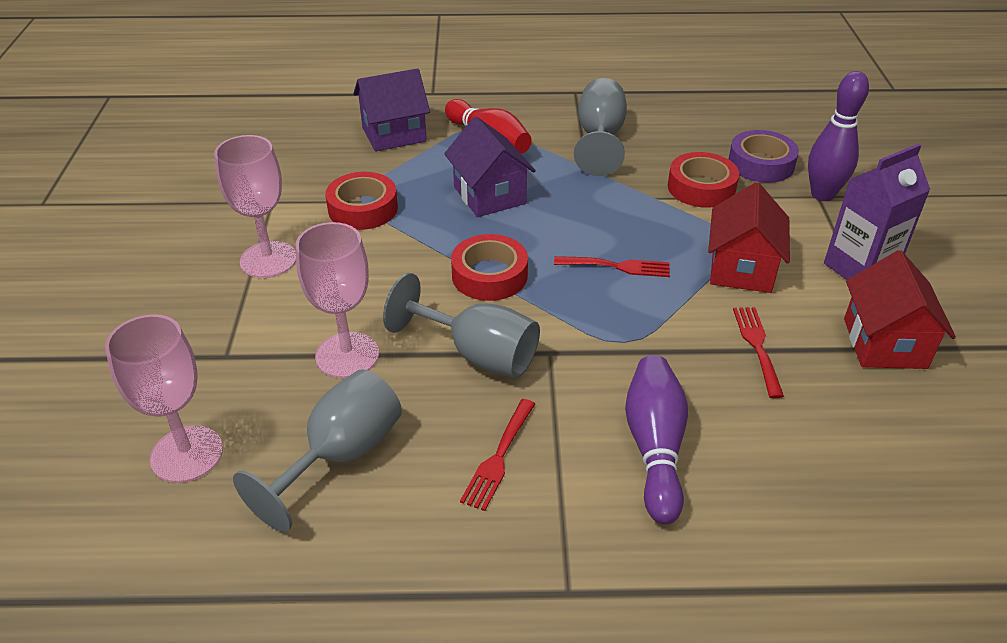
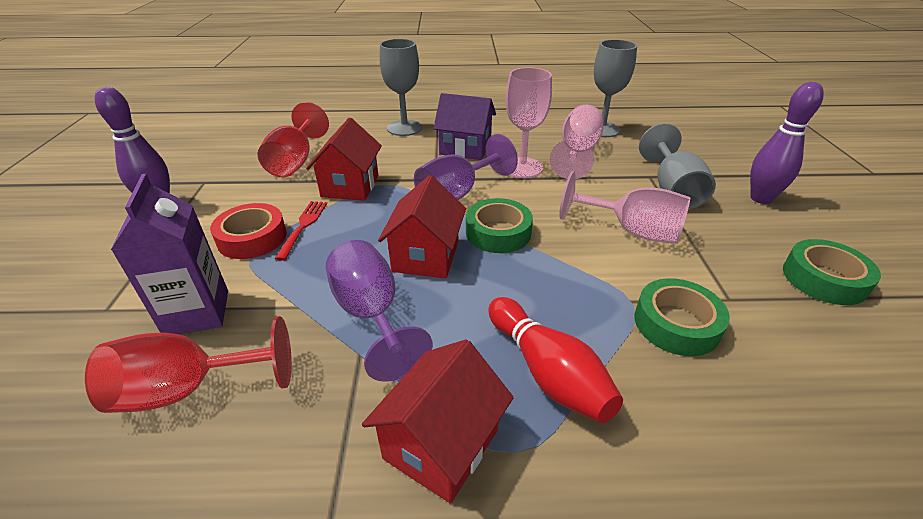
green tape: none = 0 -> [466,198,533,253] [634,278,730,356] [783,239,881,305] = 3
purple goblet: none = 0 -> [326,240,433,382] [414,134,518,200] = 2
purple house: [353,68,430,152] [444,116,536,217] = 2 -> [433,93,496,160] = 1
purple tape: [729,130,799,183] = 1 -> none = 0
red fork: [460,399,535,511] [554,256,670,277] [733,307,784,398] = 3 -> [275,201,327,261] = 1
red goblet: none = 0 -> [85,316,292,413] [258,102,329,177] = 2
red house: [708,182,790,293] [844,250,956,369] = 2 -> [306,118,382,201] [362,339,514,503] [378,175,466,279] = 3
red tape: [325,172,398,230] [451,234,528,301] [668,152,739,208] = 3 -> [210,203,287,259] = 1

